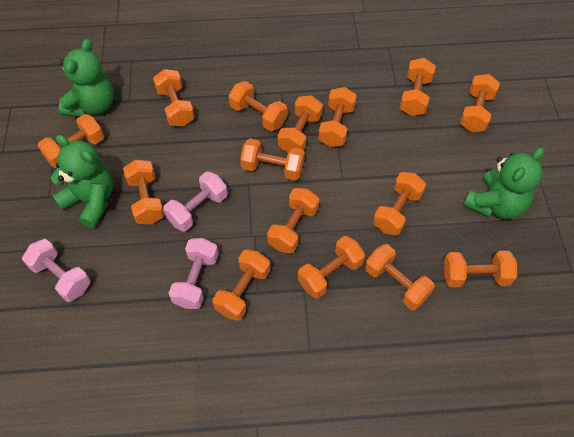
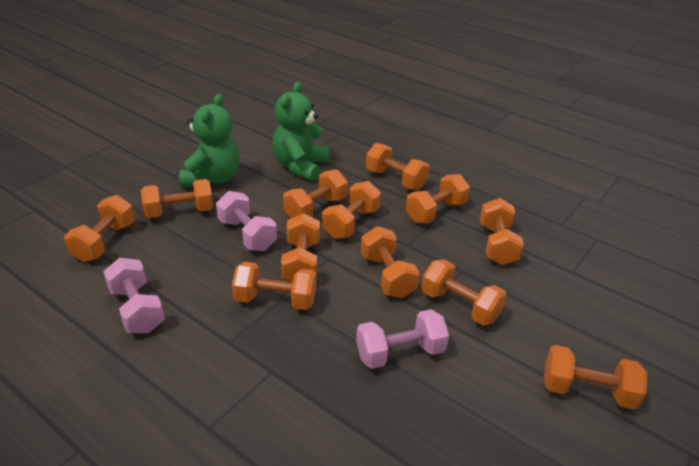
green teddy bear: [51,135,113,228] [59,39,114,117] [463,147,544,219] = 3 -> [179,94,240,187] [273,82,329,181] = 2
orange dumbbell: [38,114,104,168] [123,160,165,224] [153,69,195,127] [212,249,270,321] [228,81,287,132] [240,139,305,181] [267,188,319,254] [278,95,323,153] [298,236,365,299] [318,87,357,147] [365,244,435,310] [373,172,426,236] [400,58,436,116] [443,251,517,288] [460,74,500,132] = 15 -> [64,195,135,262] [141,179,213,218] [232,262,316,310] [281,213,320,282] [283,170,348,218] [322,181,381,239] [361,226,420,298] [366,143,429,190] [406,174,470,223] [421,259,507,326] [480,198,524,265] [544,345,647,410] = 12

